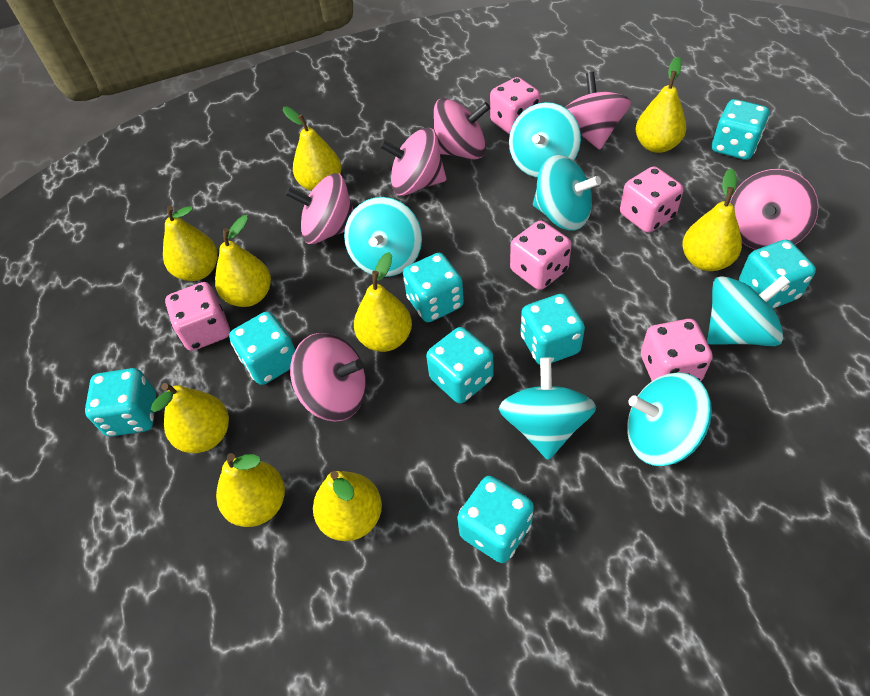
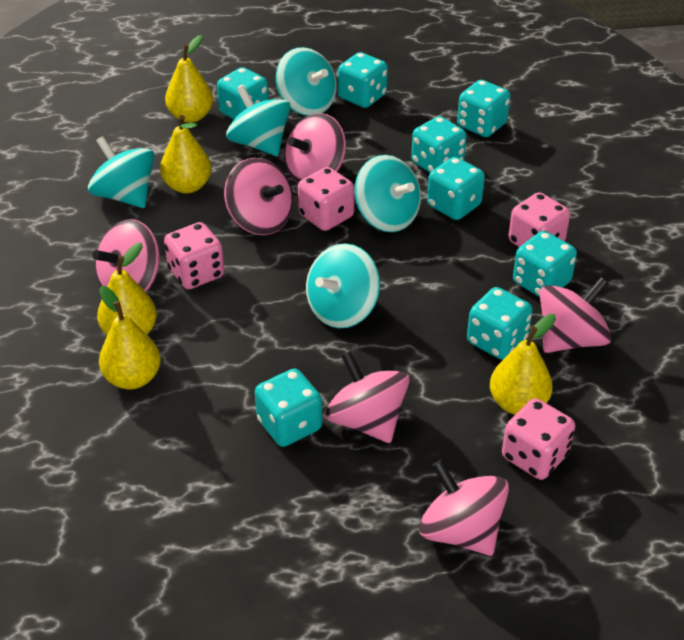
pink dice: [165,282,230,351] [490,77,541,135] [510,220,572,290] [620,166,684,233] [641,319,712,382] = 5 -> [164,222,224,289] [298,167,355,231] [502,398,575,480] [508,192,570,247] = 4
turquoise spinning top: [344,197,422,277] [498,357,596,460] [509,102,581,178] [533,155,601,231] [627,372,712,466] [707,275,790,346] = 6 -> [88,136,155,208] [226,86,291,156] [276,47,337,116] [306,243,380,328] [355,155,421,232] = 5
yellow pear: [151,383,229,453] [163,206,218,281] [215,215,271,307] [216,453,285,527] [283,107,342,191] [313,471,382,541] [354,252,412,352] [636,57,686,153] [682,169,742,271] = 9 -> [97,242,157,335] [99,286,161,389] [160,115,211,193] [165,35,213,123] [490,314,556,415] = 5

